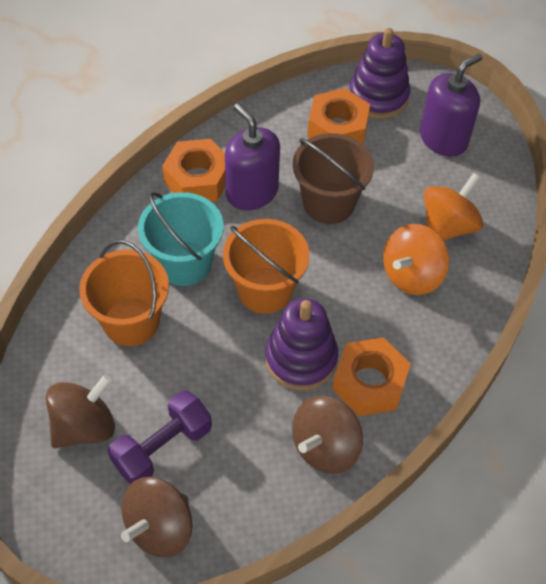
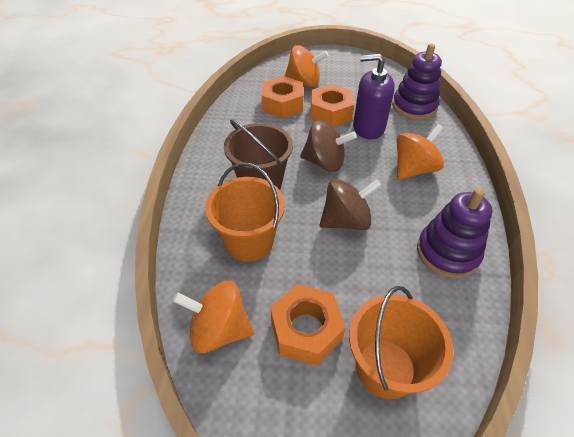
brown spinning top: [46,374,115,448] [121,477,193,557] [292,396,363,474] = 3 -> [300,120,357,172] [320,179,381,230] = 2
orange spinning top: [383,224,449,295] [424,173,484,241] = 2 -> [173,281,254,353] [285,45,328,87] [397,124,444,180] = 3
purple dumbbell: [108,390,212,484] = 1 -> none = 0
purple soap dispenser: [225,104,280,210] [420,54,482,157] = 2 -> [353,54,395,139] = 1
turquoise bucket: [138,192,223,286] = 1 -> none = 0

